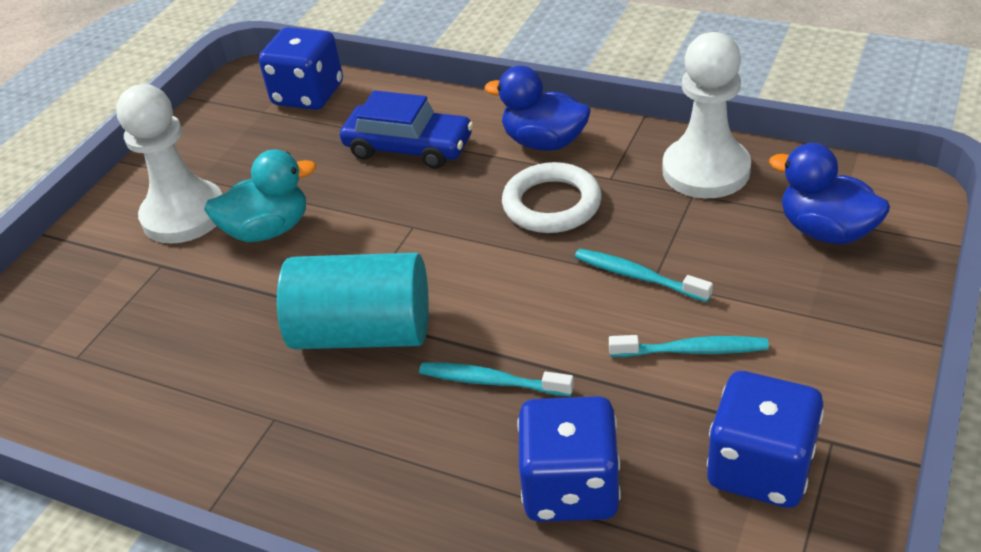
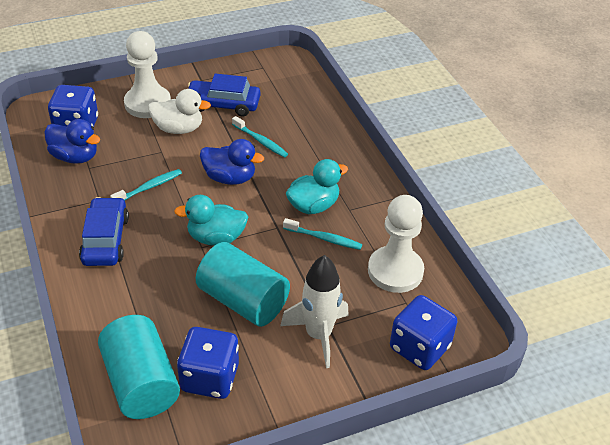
blue car: [340,90,473,169] = 1 -> [79,197,129,266] [188,74,261,117] = 2
turquoise cylinder: [277,253,429,349] = 1 -> [98,315,180,419] [196,242,290,327] = 2
turquoise duck: [204,149,316,242] = 1 -> [174,195,248,246] [286,159,348,214] = 2
white duck: none = 0 -> [148,89,211,134] = 1
white ring: [502,162,602,233] = 1 -> none = 0
white rocket: none = 0 -> [280,255,349,368] = 1

